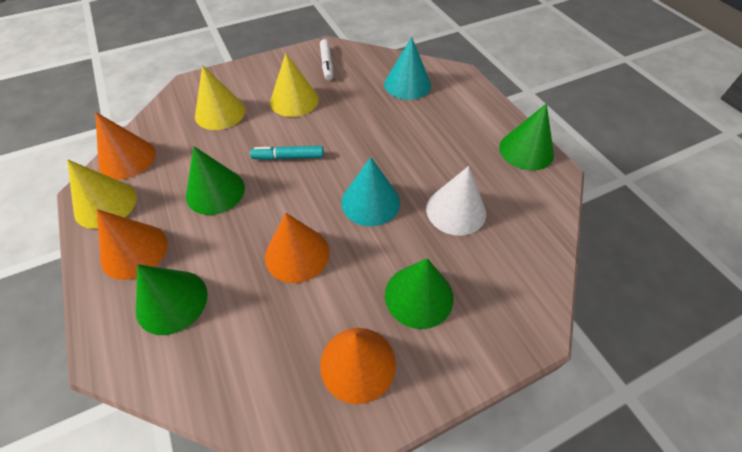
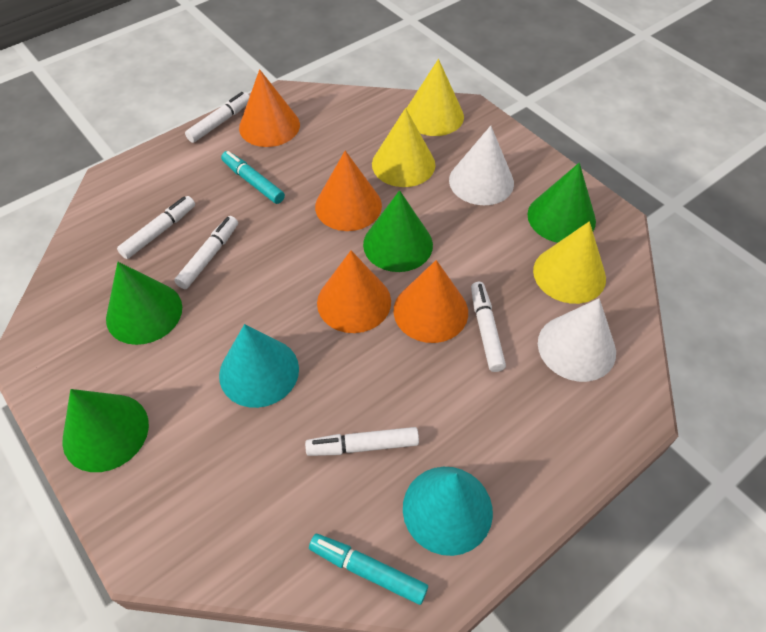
turquoise marker: [250,146,324,160] = 1 -> [221,151,285,204] [309,534,428,605] = 2
white cone: [426,166,486,236] = 1 -> [449,126,514,205] [538,298,616,382] = 2
white marker: [320,39,333,81] = 1 -> [117,196,195,259] [174,216,238,289] [185,92,250,143] [305,427,419,456] [471,282,506,372] = 5

